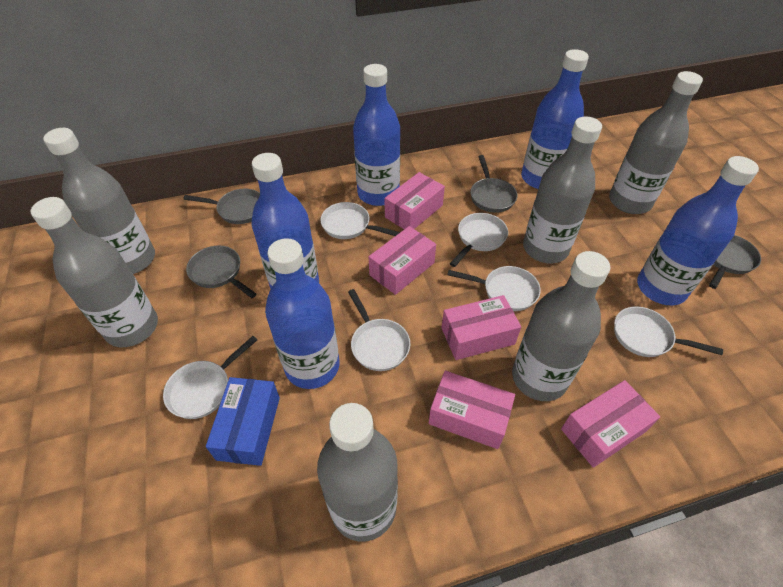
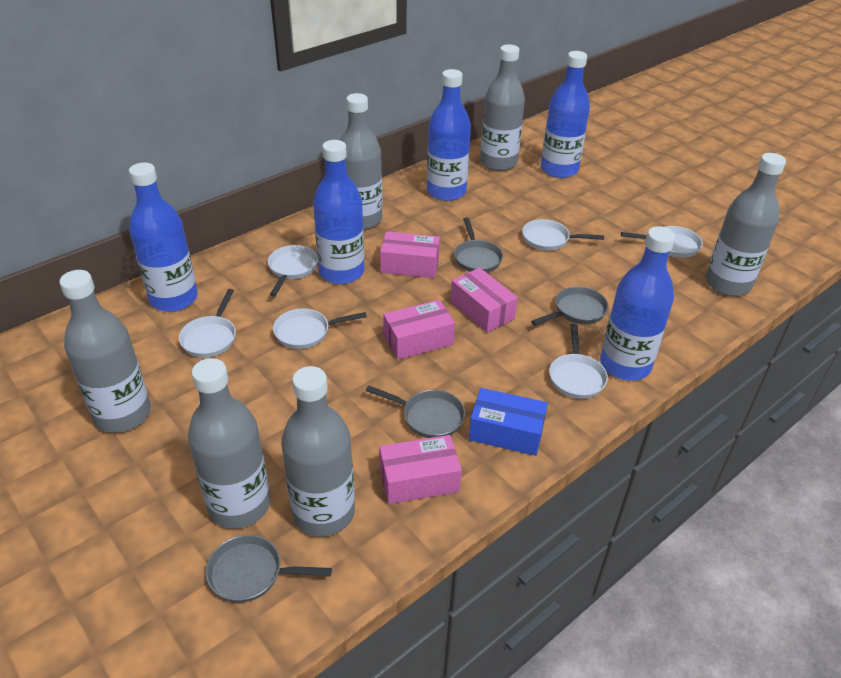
pink box: [369,226,436,295] [384,172,445,229] [429,371,515,449] [441,295,521,360] [561,380,660,467] = 5 -> [379,435,462,504] [380,231,440,278] [383,300,455,360] [450,268,518,333] = 4

